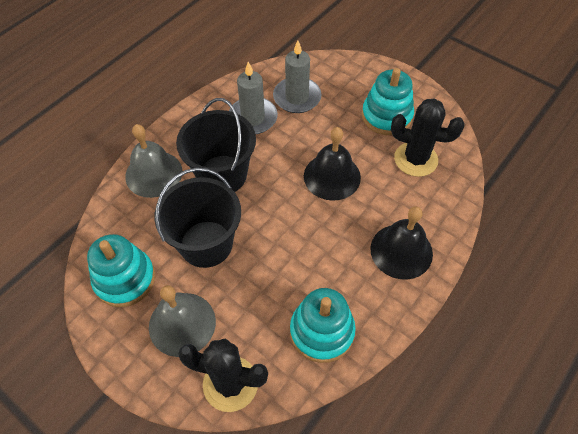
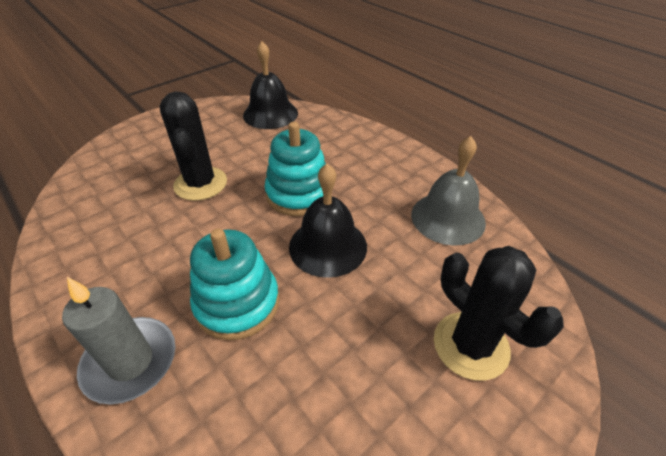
black bucket: [154,168,241,268] [176,98,256,192] = 2 -> none = 0
grey bell: [125,124,182,198] [149,285,216,357] = 2 -> [411,136,486,246] = 1
grey candle: [229,62,278,134] [273,41,321,113] = 2 -> [62,277,175,404] = 1
turquoise stacking toy: [87,234,155,307] [290,288,356,363] [362,68,414,135] = 3 -> [190,228,279,340] [264,122,326,216] = 2

